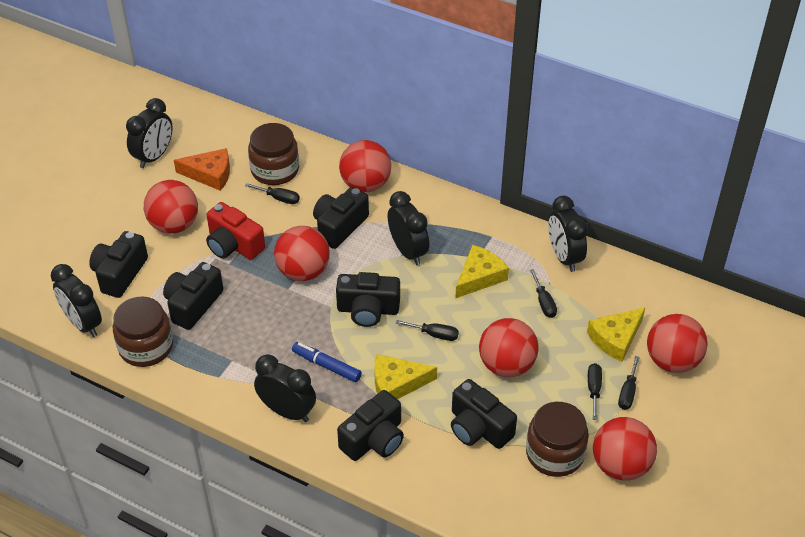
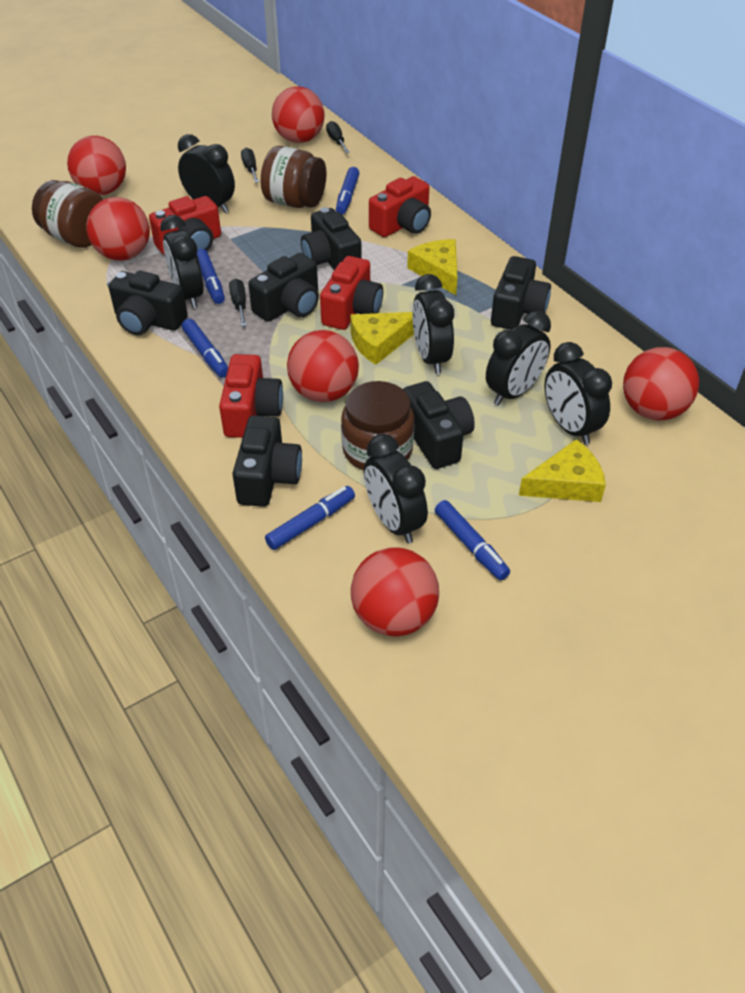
black clock: [51,264,102,337] [126,98,173,168] [254,354,316,422] [387,191,429,265] [548,196,588,272] = 5 -> [160,215,204,308] [178,134,235,213] [364,434,428,543] [412,274,454,374] [486,311,551,406] [544,342,612,445] = 6
black screwdriver: [245,183,300,204] [396,320,459,341] [530,269,557,318] [588,363,602,420] [618,356,640,410] = 5 -> [229,279,247,326] [241,148,259,183] [326,121,350,153] = 3
blue marker: [292,342,362,382] = 1 -> [182,319,228,378] [197,249,225,304] [265,486,355,550] [336,167,359,215] [435,500,510,580] = 5
orange cheese: [174,148,230,191] = 1 -> none = 0
red camera: [206,202,265,260] = 1 -> [149,196,221,255] [219,354,283,438] [320,256,383,330] [369,176,431,237] = 4

